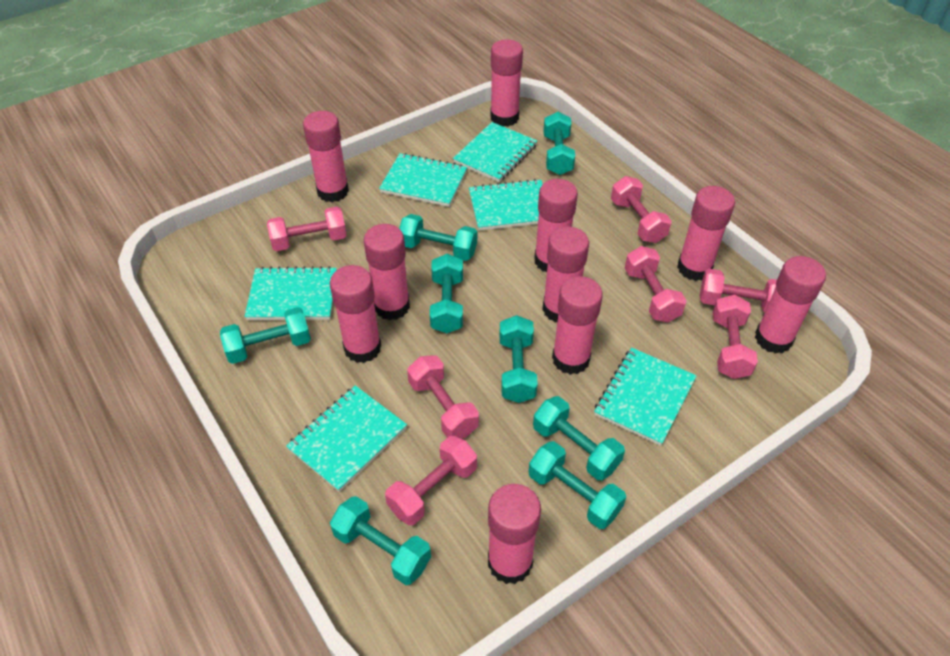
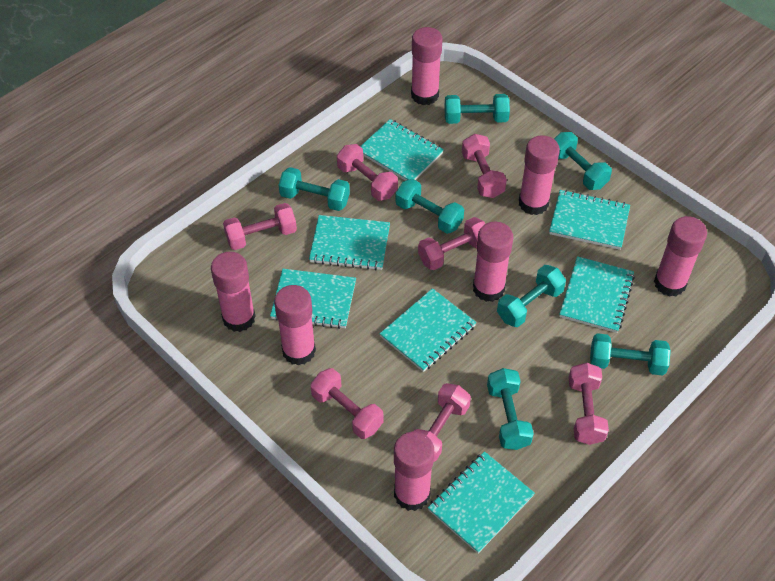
pink glue stick: [303,111,349,202] [330,265,381,363] [364,224,410,320] [488,484,541,584] [490,39,523,127] [534,179,578,272] [542,227,589,322] [552,276,603,375] [677,186,735,281] [755,256,826,354] = 10 -> [211,252,256,332] [274,285,316,366] [394,432,434,511] [411,27,442,105] [473,222,513,302] [519,135,560,215] [654,216,707,297] = 7
turquoise dumbbell: [220,307,311,364] [330,496,431,585] [399,214,477,261] [430,254,463,333] [499,315,538,403] [528,441,626,529] [533,396,625,480] [544,112,575,175] = 8 -> [279,167,350,211] [396,179,464,234] [444,94,510,124] [487,368,534,450] [497,265,566,327] [554,132,612,190] [590,333,671,376] = 7
turquoise notebook: [244,266,337,320] [286,385,407,492] [379,153,467,207] [453,122,537,182] [469,179,543,231] [594,348,697,446] = 6 -> [270,269,356,329] [309,215,390,270] [360,119,444,181] [379,288,476,372] [428,451,535,553] [549,190,630,250] [559,256,635,333] = 7

